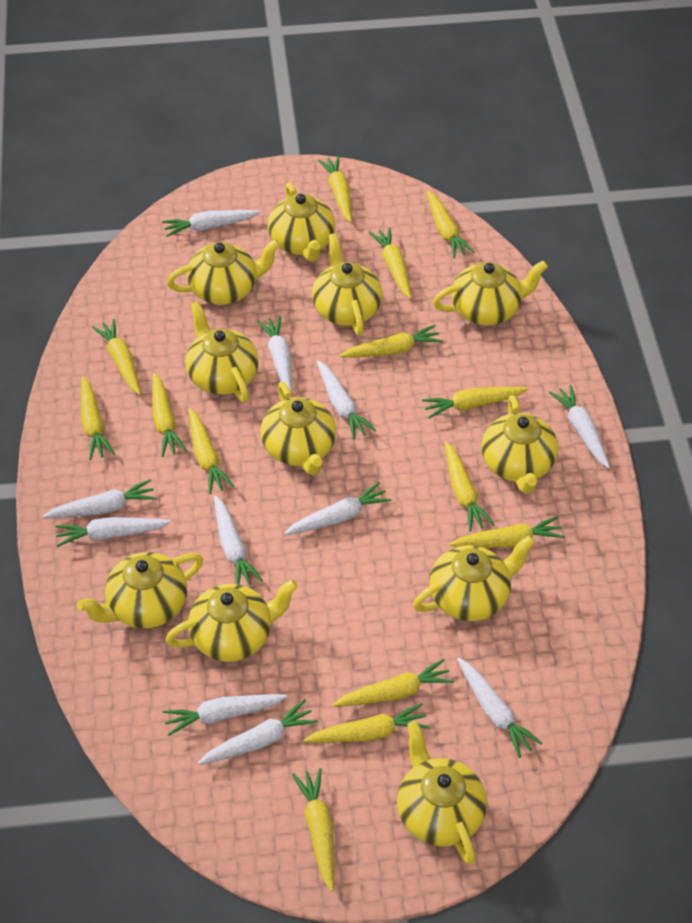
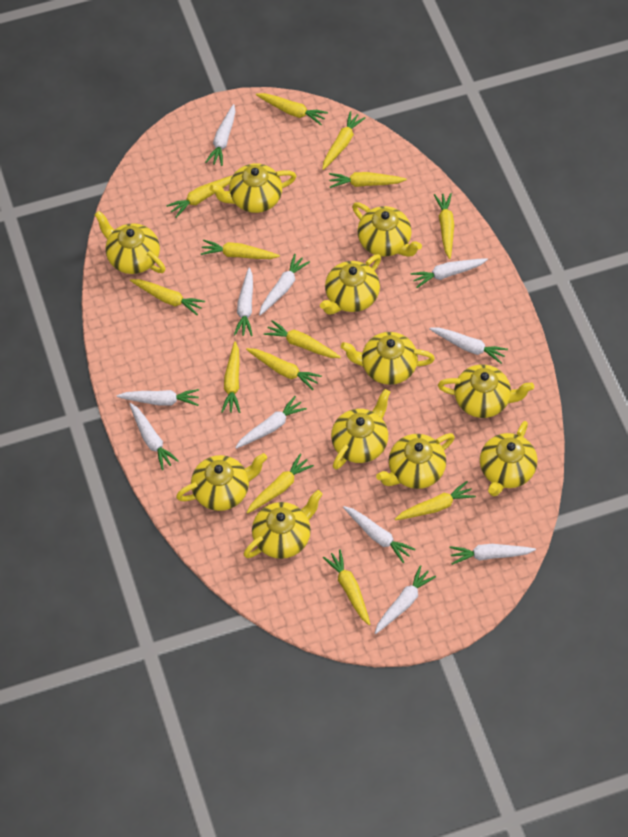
yellow carrot: [81,376,115,460] [92,319,141,395] [152,373,187,457] [189,408,234,494] [292,768,334,892] [304,703,430,743] [318,156,352,223] [332,659,454,707] [339,325,443,358] [369,227,411,299] [422,387,528,418] [427,191,475,258] [445,441,494,531] [449,516,565,548] = 14 -> [130,279,205,315] [166,175,233,218] [201,240,280,259] [221,341,241,413] [246,348,322,390] [247,454,314,514] [256,93,328,125] [264,320,341,358] [322,111,366,170] [323,549,371,625] [329,172,407,188] [395,481,476,520] [434,193,454,259] = 13

